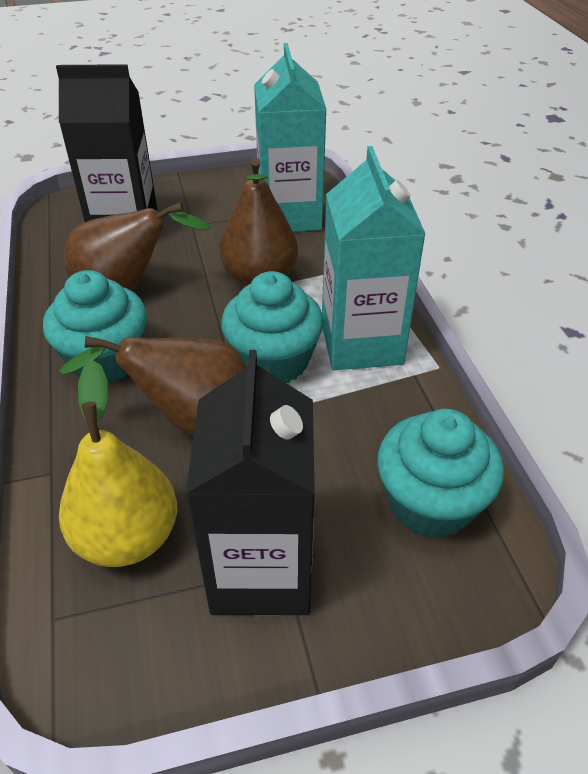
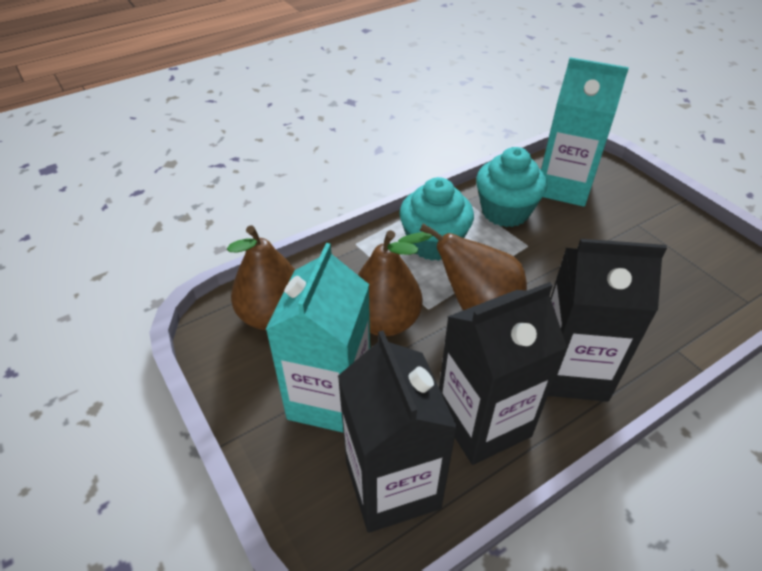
black carton: [56,64,158,222] [186,350,315,615] = 2 -> [338,330,457,533] [439,282,567,465] [548,239,667,402] = 3
turquoise cupcake: [43,270,147,383] [221,271,324,383] [377,409,504,539] = 3 -> [399,177,474,261] [476,147,547,227] = 2
yellow pear: [59,360,177,567] = 1 -> none = 0

